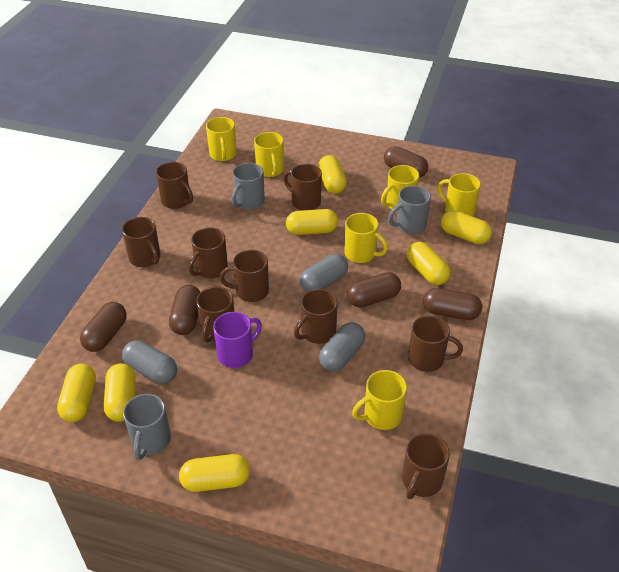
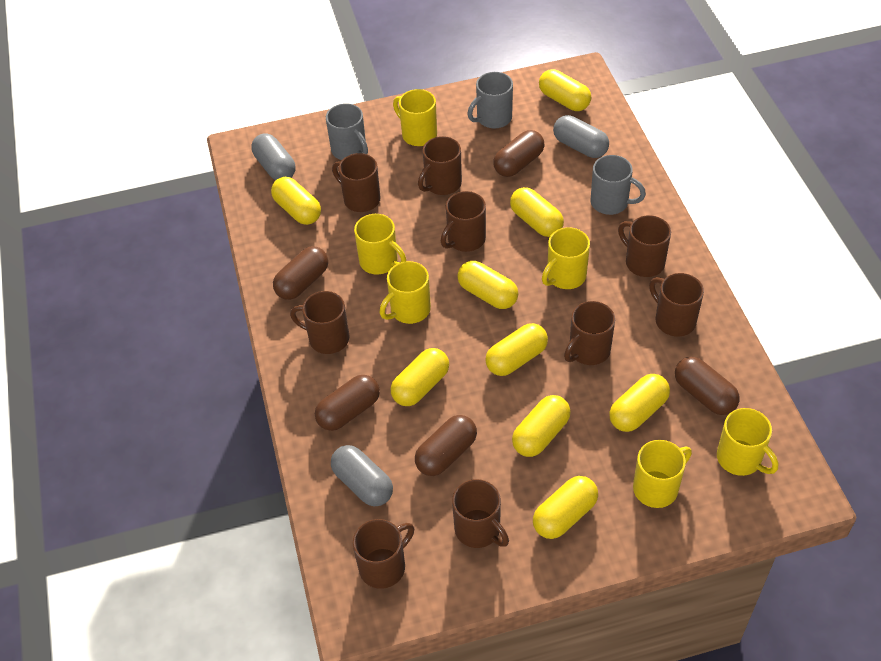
purple mug: [213,312,262,368] = 1 -> none = 0
yellow capsule: [57,364,96,422] [104,363,136,422] [179,454,250,492] [286,209,338,235] [318,155,347,194] [407,242,451,285] [441,210,492,245] = 7 -> [271,177,321,225] [391,348,449,406] [457,261,518,309] [485,323,548,376] [510,187,564,237] [512,395,571,457] [533,476,598,539] [539,69,591,111] [609,374,670,432] = 9

